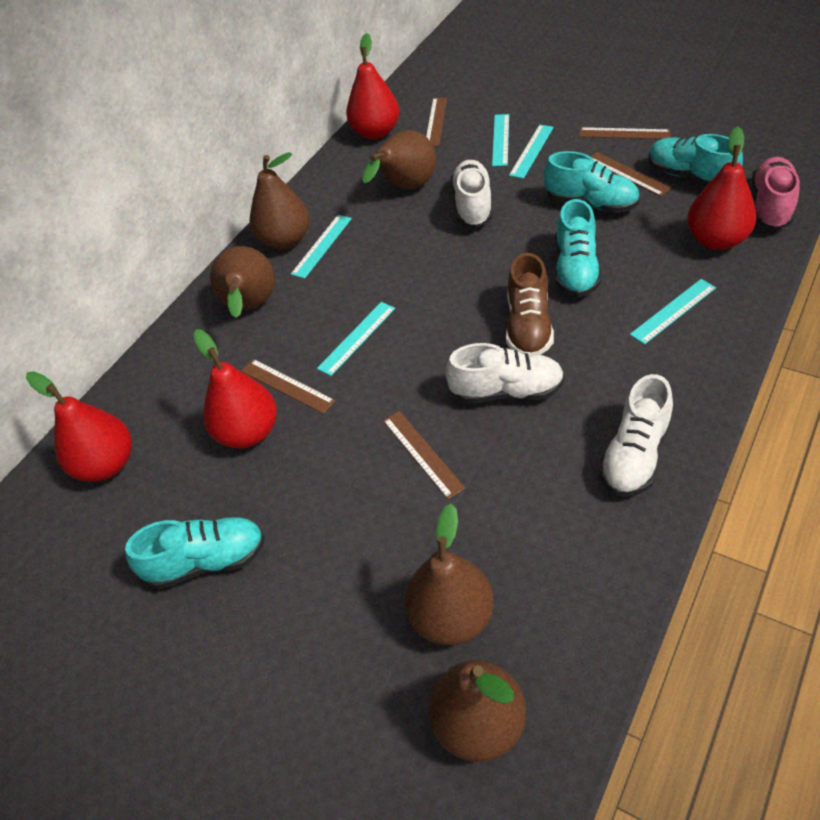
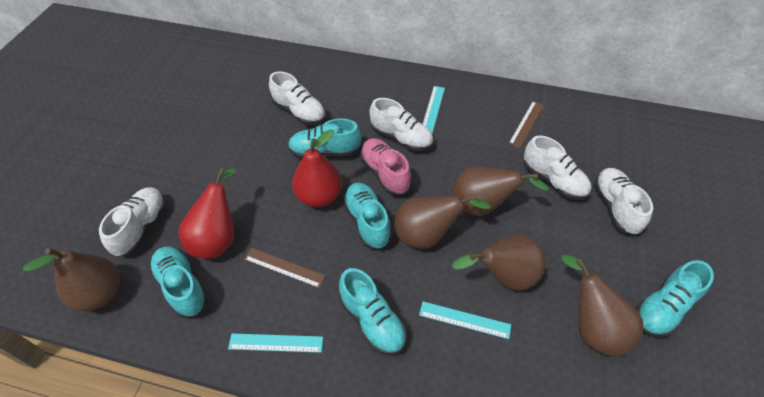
brown ruler: [241,359,335,414] [383,411,465,499] [426,98,447,147] [579,127,671,139] [591,152,671,197] = 5 -> [244,248,326,288] [509,101,544,148] = 2
brown shoe: [506,253,554,355] = 1 -> none = 0
red pear: [26,371,132,482] [193,329,277,448] [346,33,399,140] [687,126,756,250] = 4 -> [178,168,237,259] [292,129,342,207] = 2
turquoise ruler: [291,215,352,279] [317,302,395,376] [492,114,509,166] [509,125,554,179] [630,279,716,345] = 5 -> [228,333,323,353] [419,302,511,339] [423,86,445,133] = 3
turquoise shoe: [125,517,265,589] [544,151,640,213] [555,199,602,297] [648,134,743,186] = 4 -> [149,247,208,318] [288,118,361,159] [339,268,407,355] [343,183,392,249] [636,260,714,338] = 5
white shoe: [446,343,565,404] [451,160,493,227] [599,374,673,496] = 3 -> [99,187,166,257] [269,71,326,125] [370,98,433,151] [524,135,591,200] [594,168,653,235] = 5

